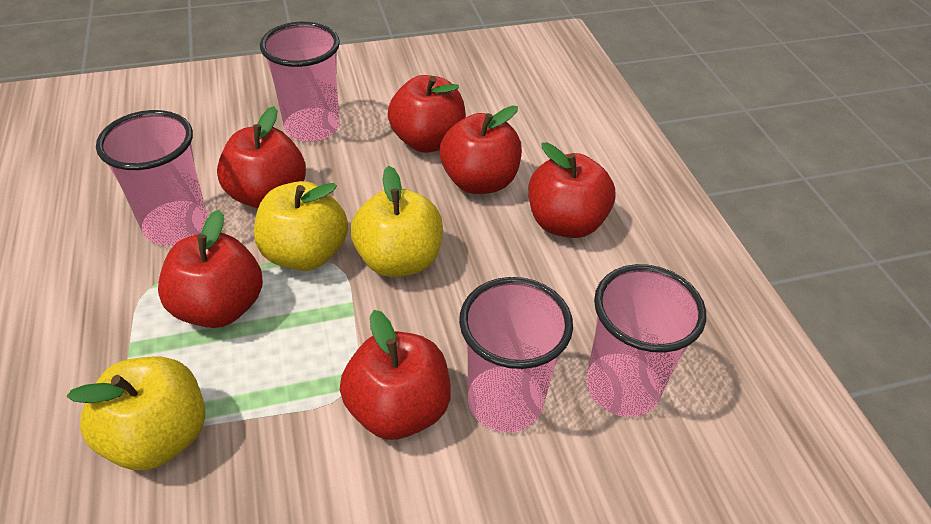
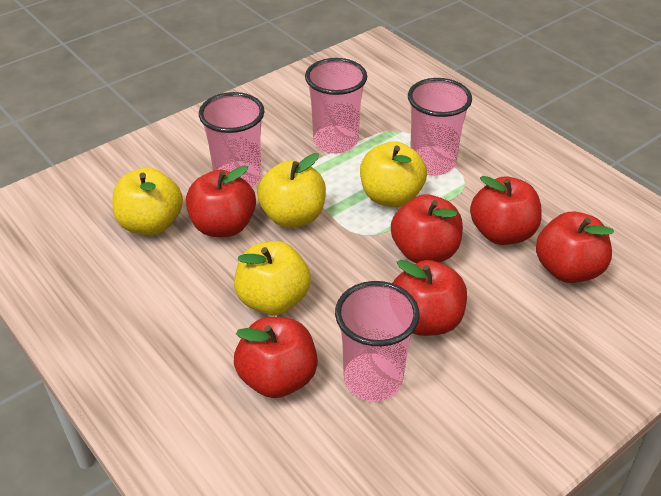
yellow apple: [67,357,205,471] [254,181,348,271] [351,166,443,277] = 3 -> [112,167,183,235] [234,241,311,315] [257,153,326,228] [360,141,427,207] = 4

